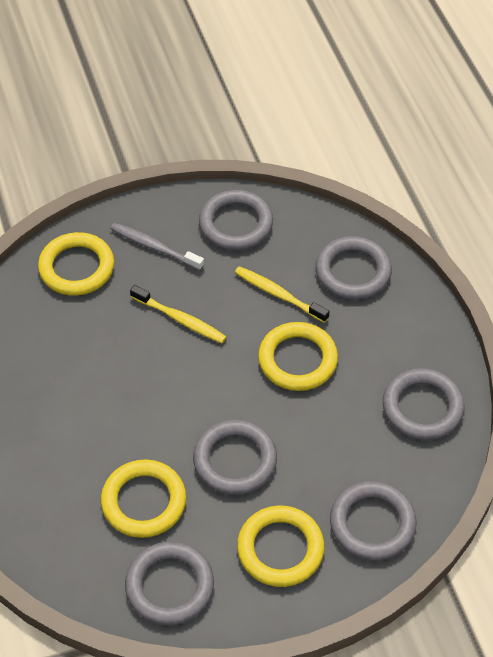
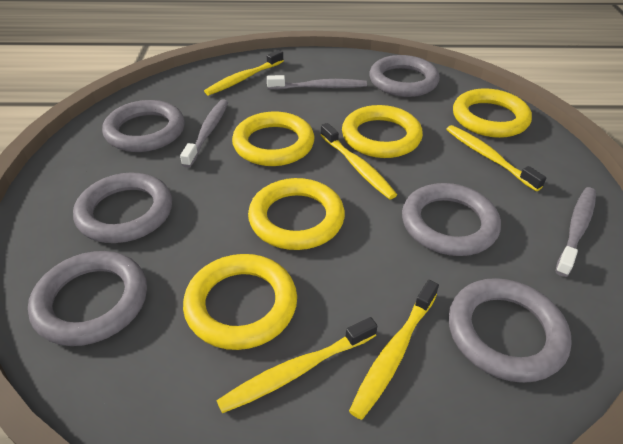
grey toothbrush: [110,223,204,271] = 1 -> [180,99,228,168] [267,75,367,90] [556,187,596,277] = 3
yellow ring: [38,232,114,296] [101,459,186,538] [237,505,325,587] [258,322,338,391] = 4 -> [183,254,297,350] [232,112,314,166] [248,178,345,250] [342,105,423,158] [453,88,532,138] = 5
yellow toothbrush: [130,285,226,343] [235,266,330,323] = 2 -> [204,50,284,95] [216,317,377,413] [320,123,397,199] [349,280,439,420] [446,125,546,191] = 5

